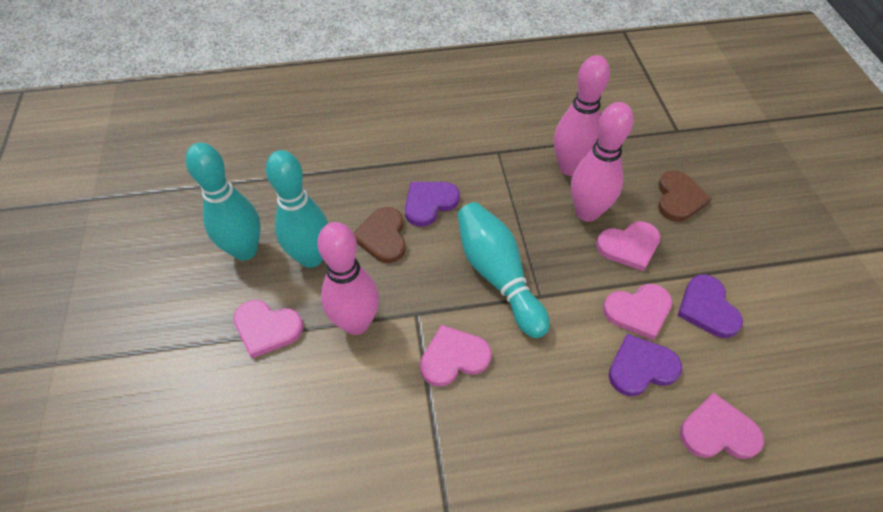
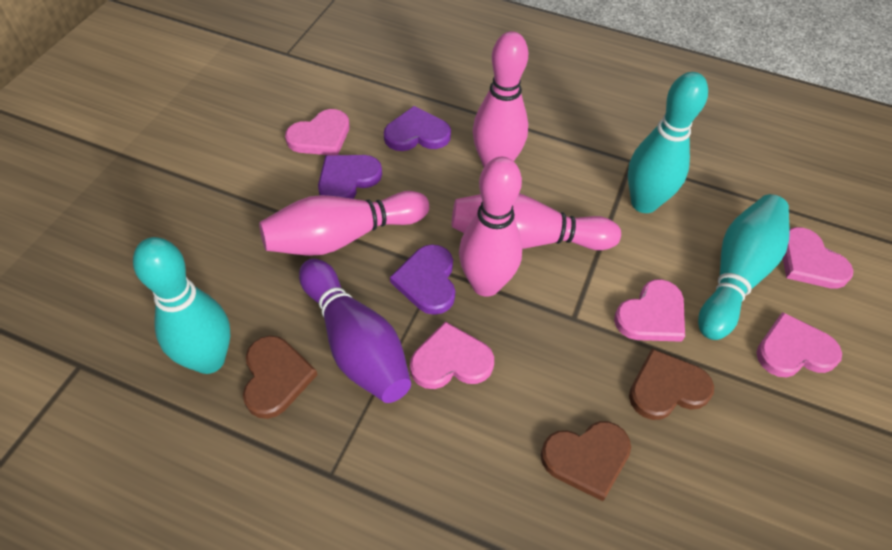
brown heart: [353,207,406,263] [658,170,712,222] = 2 -> [243,336,317,419] [541,421,631,501] [629,349,714,420] = 3
pink bowling pin: [317,222,379,335] [554,55,610,176] [571,102,634,222] = 3 -> [259,191,429,256] [452,193,621,250] [459,157,522,297] [473,31,528,167] = 4
purple bowling pin: none = 0 -> [299,259,411,403] = 1

